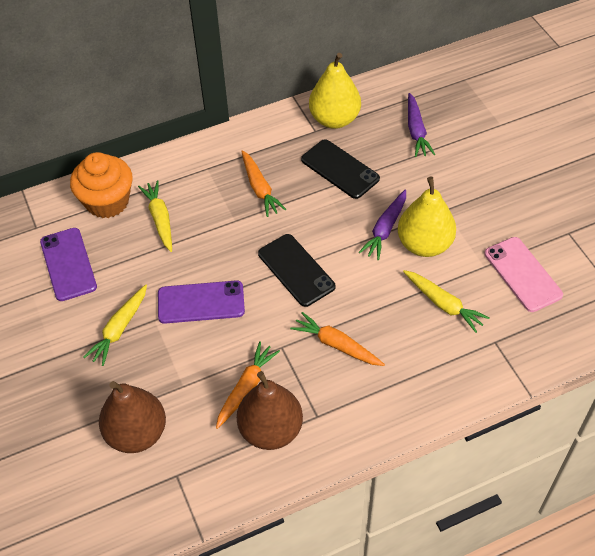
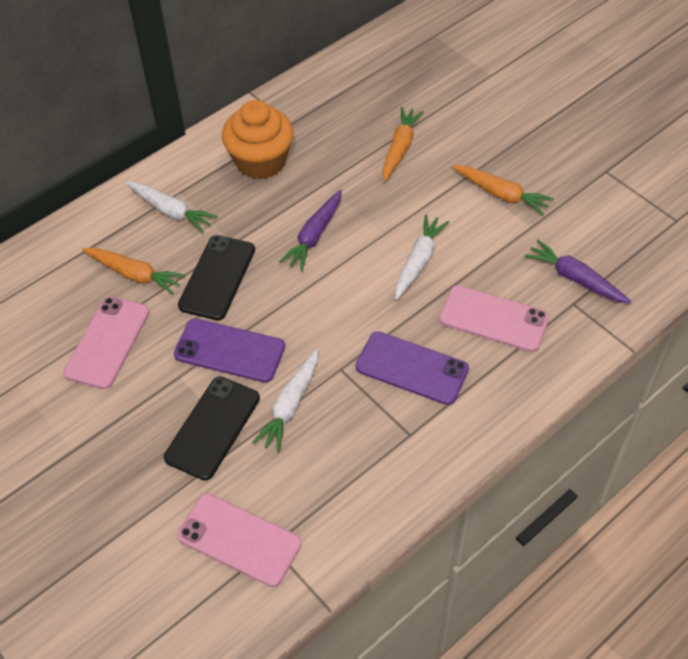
brown pear: [99,381,166,453] [237,371,303,450] = 2 -> none = 0
pink phone: [484,237,563,312] = 1 -> [63,296,150,389] [177,493,302,587] [439,285,549,352] = 3
white carrot: none = 0 -> [124,181,217,233] [252,349,318,452] [395,214,449,300] = 3
yellow carrot: [84,284,147,366] [138,180,172,252] [403,270,489,333] = 3 -> none = 0
yellow pear: [309,53,361,129] [398,177,456,257] = 2 -> none = 0

